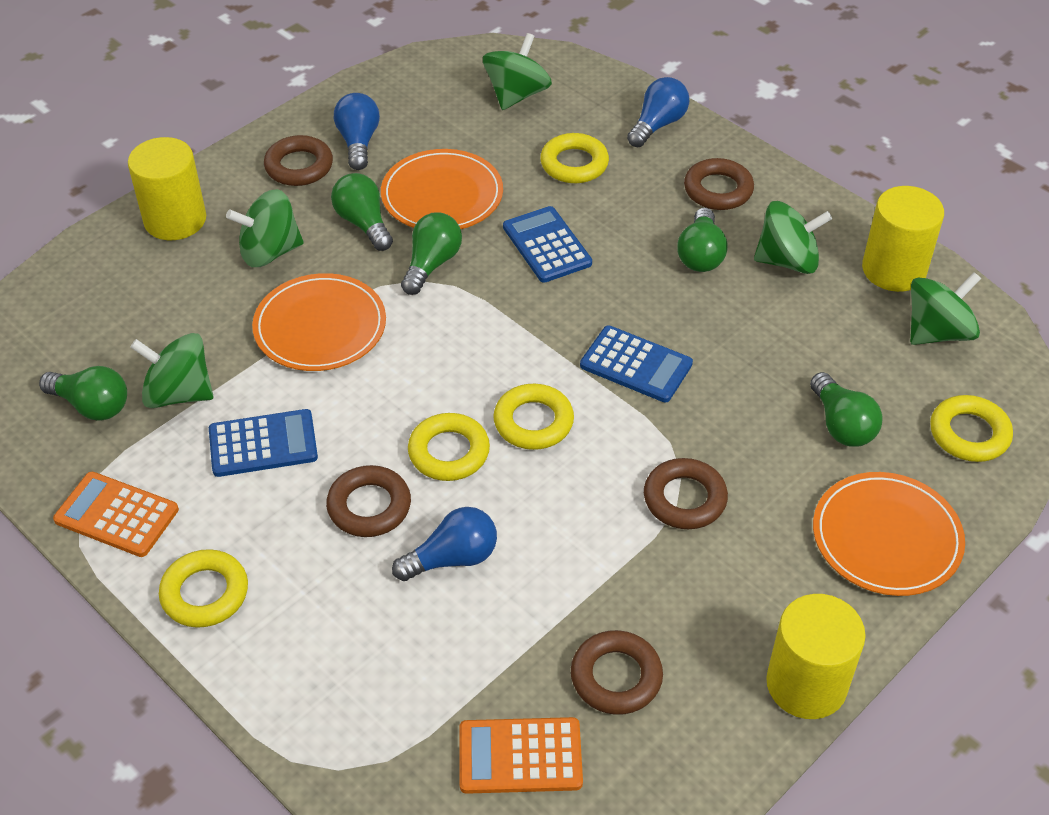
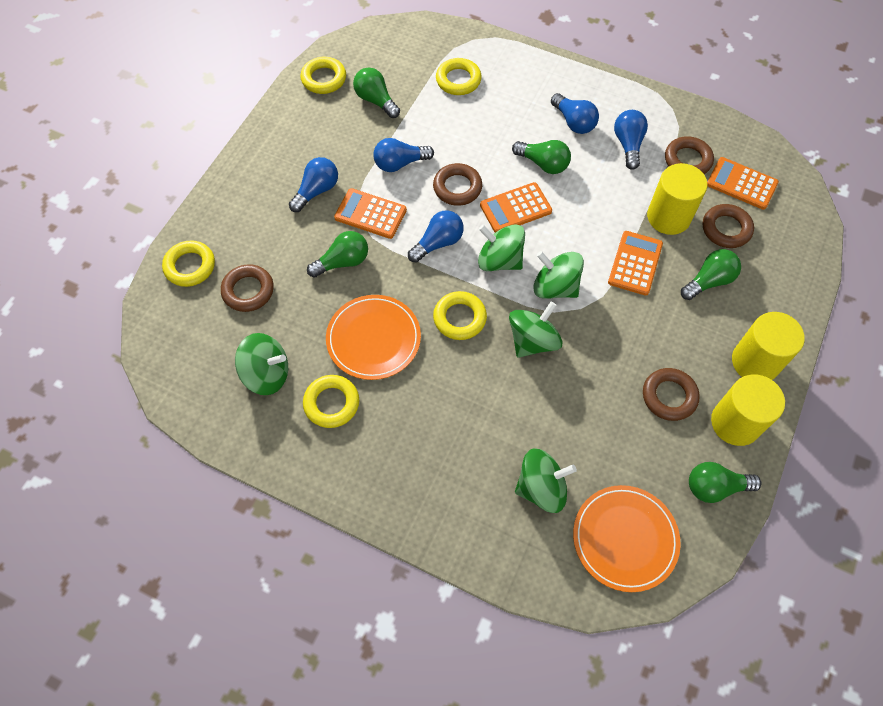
blue calculator: [209,409,318,477] [503,206,592,283] [580,325,693,402] = 3 -> none = 0
blue light bulb: [334,93,380,170] [392,507,497,581] [627,77,689,147] = 3 -> [289,157,338,212] [373,138,434,172] [408,210,464,263] [551,93,599,134] [614,110,648,170] = 5
orange calculator: [53,472,179,557] [459,717,583,794] = 2 -> [334,188,407,239] [480,182,552,233] [608,231,663,296] [707,157,779,210] = 4
orange plate: [252,273,386,371] [381,149,503,229] [813,472,965,596] = 3 -> [326,295,421,380] [573,485,681,592] = 2

